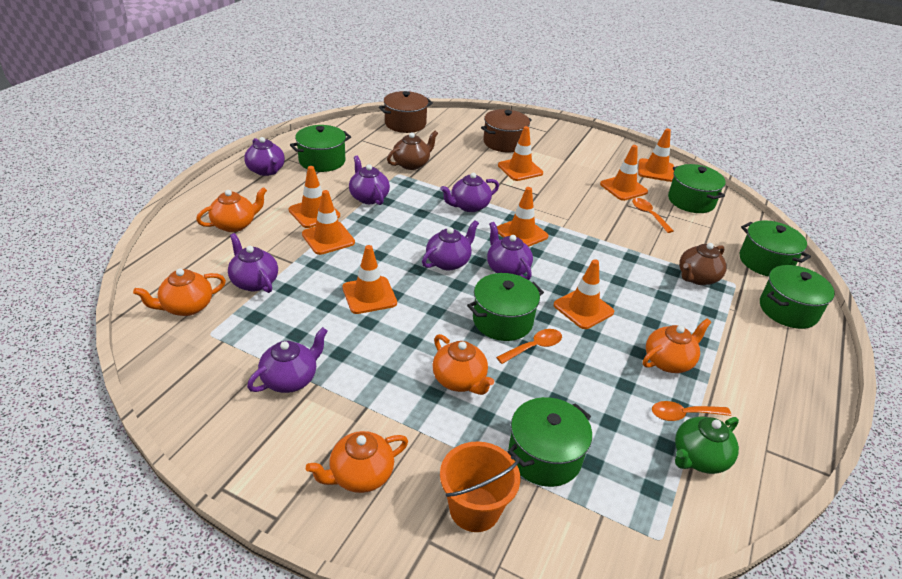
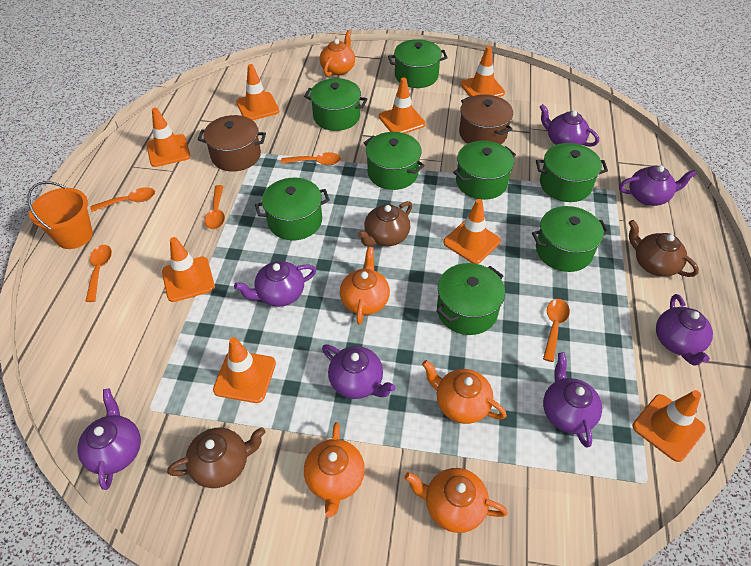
brown teapot: [387,131,438,170] [679,243,727,285] = 2 -> [167,427,265,488] [357,201,412,246] [629,220,699,277] = 3
green pot: [290,125,351,172] [467,273,544,341] [508,397,592,487] [668,164,726,213] [740,220,811,277] [760,265,835,329] = 6 -> [255,178,330,240] [304,78,367,131] [364,132,425,190] [388,39,448,88] [436,263,505,335] [453,141,516,200] [532,206,609,272] [536,143,608,202] = 8
green teapot: [675,417,739,474] = 1 -> none = 0
orange spoon: [496,329,562,364] [632,198,674,233] [652,401,731,421] = 3 -> [85,245,112,302] [90,187,155,212] [205,185,225,229] [281,152,341,165] [543,299,570,362] = 5

